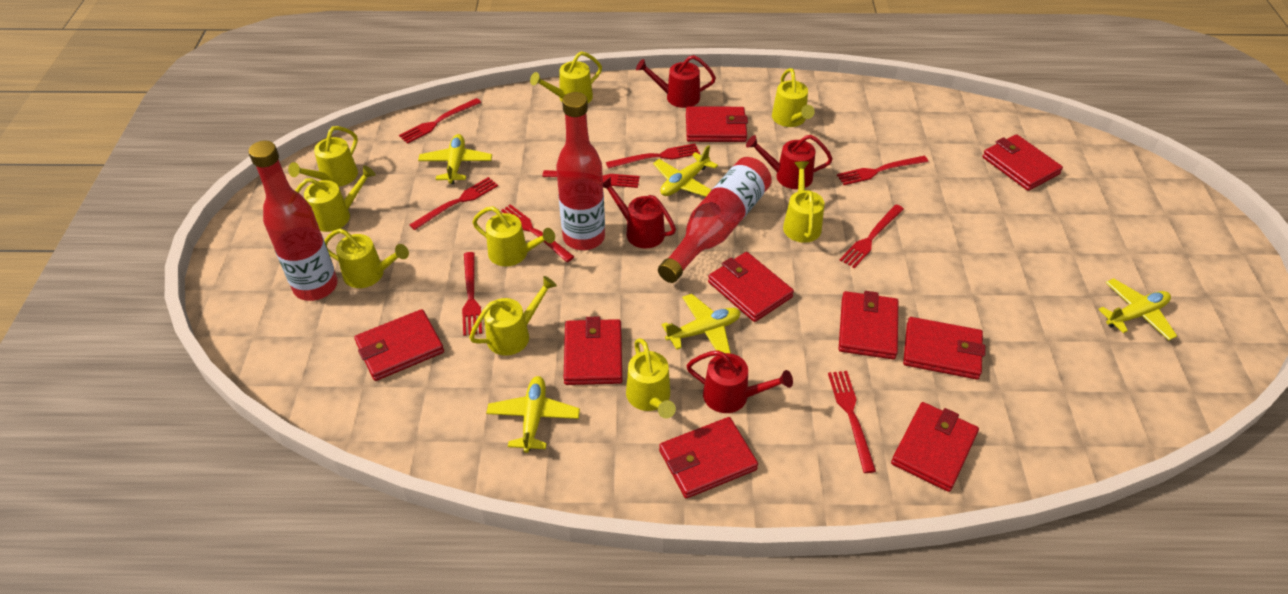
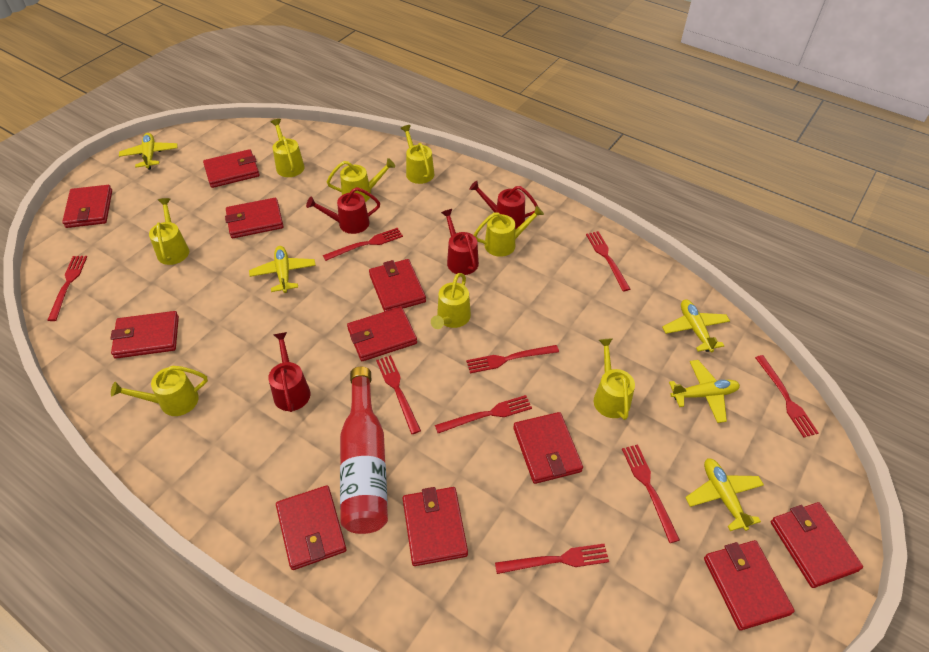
red bottle: [248,141,338,301] [556,92,605,250] [658,157,772,283] = 3 -> [340,367,388,534] = 1
red wallet: [354,309,444,381] [564,316,622,385] [659,417,758,499] [686,106,748,142] [708,252,794,322] [839,291,898,359] [891,402,979,492] [903,317,985,380] [982,134,1063,191] = 9 -> [62,185,112,228] [110,311,179,359] [203,149,260,188] [225,198,283,238] [276,485,347,570] [347,307,417,361] [369,259,426,312] [403,487,468,566] [513,412,583,484] [704,540,795,630] [771,502,863,588] = 11
yellow watering can: [288,126,358,187] [295,165,376,232] [324,229,409,288] [469,276,557,356] [472,206,555,266] [530,51,602,103] [626,338,676,418] [772,68,815,127] [783,161,824,243] = 9 -> [111,366,208,416] [149,198,189,265] [270,119,305,177] [327,158,395,202] [400,125,434,184] [431,273,471,329] [474,205,544,257] [594,338,635,420] = 8

